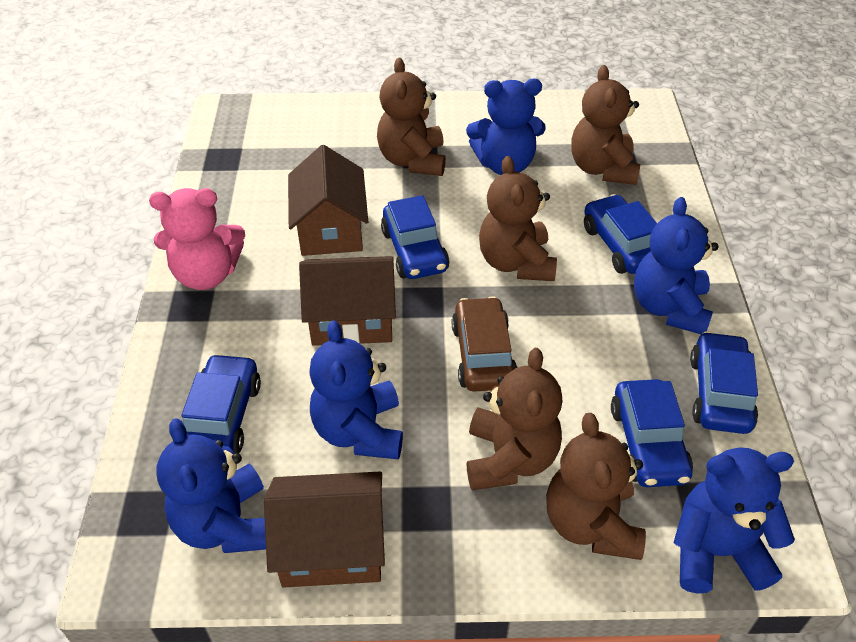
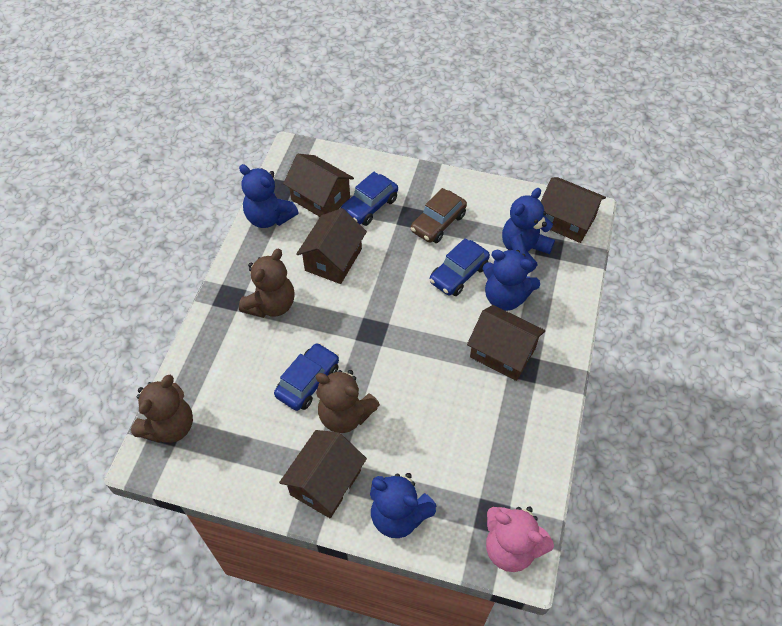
blue car: [181,353,261,454] [381,195,449,279] [584,194,657,274] [611,379,693,487] [690,331,758,434] = 5 -> [274,343,339,411] [341,172,398,226] [429,238,490,296] = 3
blue teddy bear: [157,418,266,553] [309,320,403,459] [466,79,546,175] [634,197,718,334] [673,447,795,594] = 5 -> [239,164,299,228] [370,473,437,538] [482,249,540,311] [502,188,555,273] = 4
brown house: [264,472,385,588] [288,145,368,256] [299,256,396,346] = 3 -> [279,430,367,518] [283,154,354,217] [296,208,367,284] [467,305,545,381] [541,177,606,243] = 5
brown teddy bear: [377,58,446,176] [467,348,563,490] [479,156,557,281] [546,413,646,560] [571,65,640,185] = 5 -> [131,375,193,443] [239,249,295,318] [316,370,380,433] = 3

